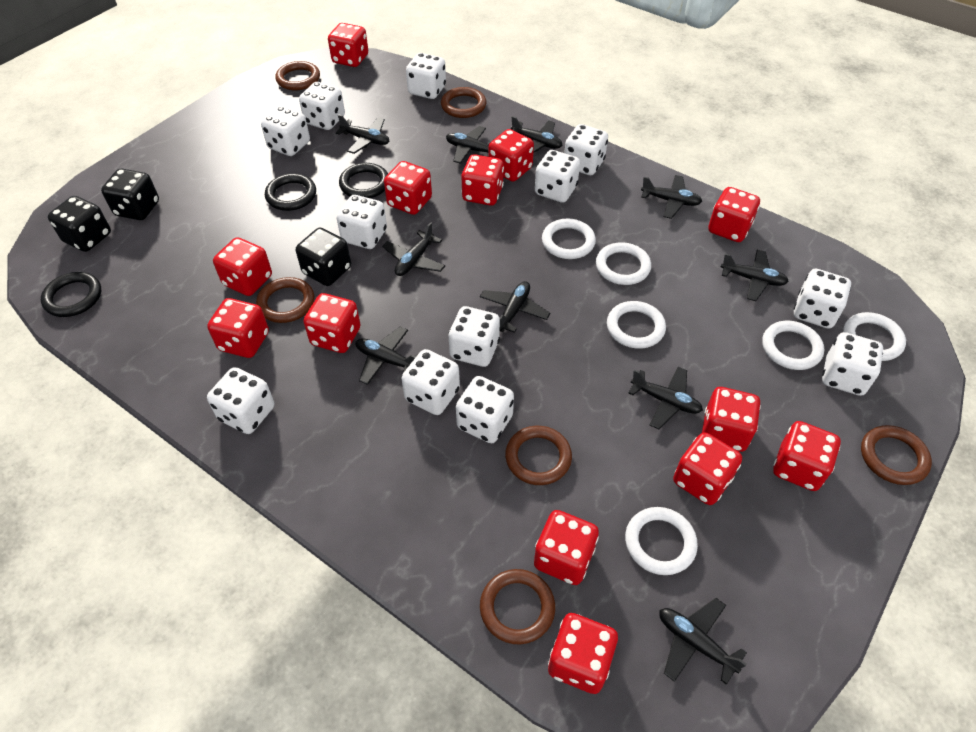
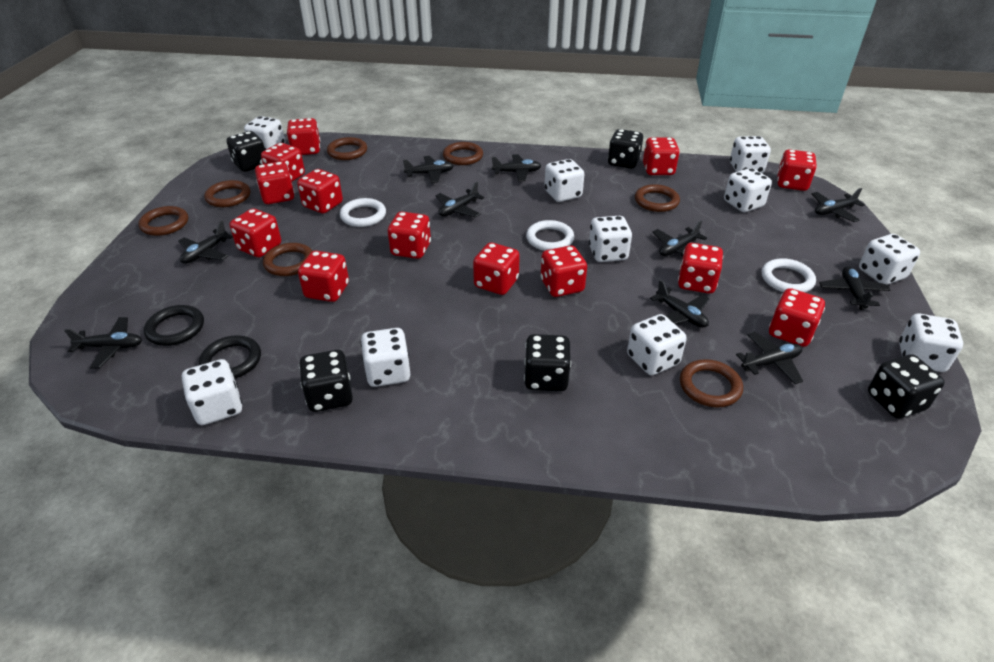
black dice: [48,196,111,252] [101,169,159,220] [296,228,351,286] = 3 -> [227,131,265,172] [299,350,353,412] [524,334,571,391] [608,129,643,169] [868,354,945,419] = 5
black ring: [41,272,101,317] [265,173,316,211] [339,163,388,198] = 3 -> [144,305,204,346] [199,335,261,379] = 2
brown ring: [256,277,314,323] [275,61,320,90] [441,87,486,118] [480,569,555,644] [505,426,572,485] [861,425,932,485] = 6 -> [138,206,188,236] [204,180,250,207] [263,243,312,276] [327,137,367,160] [443,142,483,165] [635,184,680,212] [680,359,743,407] = 7
white dice: [207,367,274,434] [261,106,310,156] [299,82,345,130] [337,195,387,249] [401,349,460,415] [406,53,446,99] [448,306,500,367] [456,376,514,443] [535,150,580,203] [564,124,608,175] [794,269,851,329] [822,332,883,396] = 12 -> [182,359,242,425] [244,116,285,150] [361,328,410,387] [544,159,585,202] [589,216,632,262] [627,314,687,375] [724,168,772,212] [730,136,771,173] [859,234,920,285] [899,314,963,372] = 10
white ring: [542,218,596,259] [596,242,651,285] [607,301,666,349] [625,507,698,575] [762,321,824,370] [843,312,906,361] = 6 -> [340,198,386,227] [526,220,574,251] [762,258,816,292] = 3

